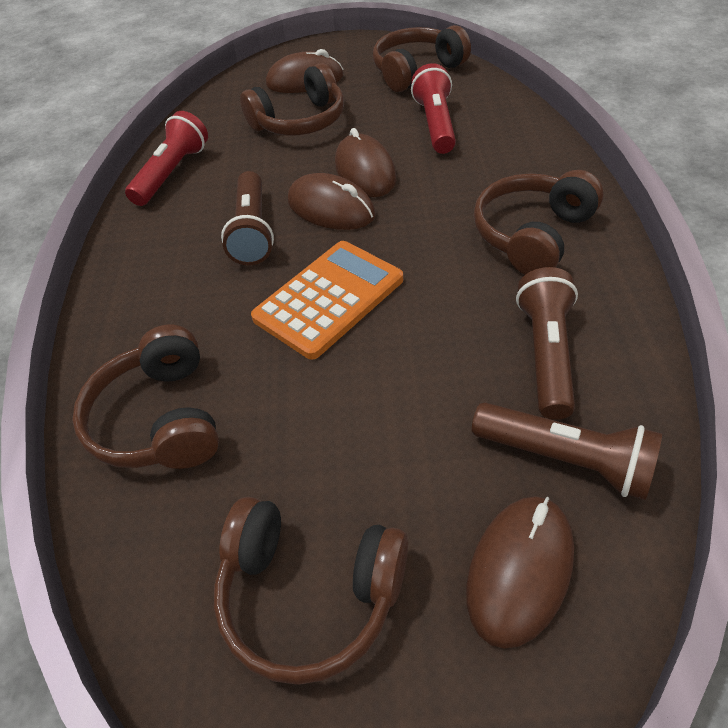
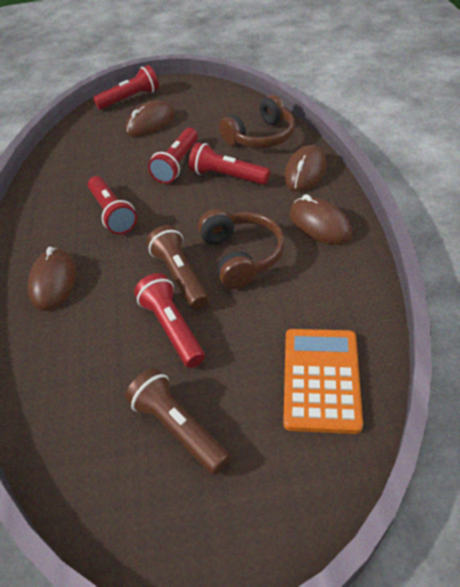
brown flashlight: [221,171,274,265] [472,402,662,500] [516,267,578,420] = 3 -> [125,368,230,475] [147,225,208,309] = 2
brown headphones: [72,325,219,469] [214,497,408,685] [240,63,344,136] [373,25,471,92] [473,170,604,274] = 5 -> [198,209,285,289] [219,95,295,148] = 2
red flashlight: [125,111,208,206] [411,63,456,154] = 2 -> [88,176,137,235] [93,65,159,110] [134,273,205,368] [148,128,198,184] [189,142,270,185] = 5

